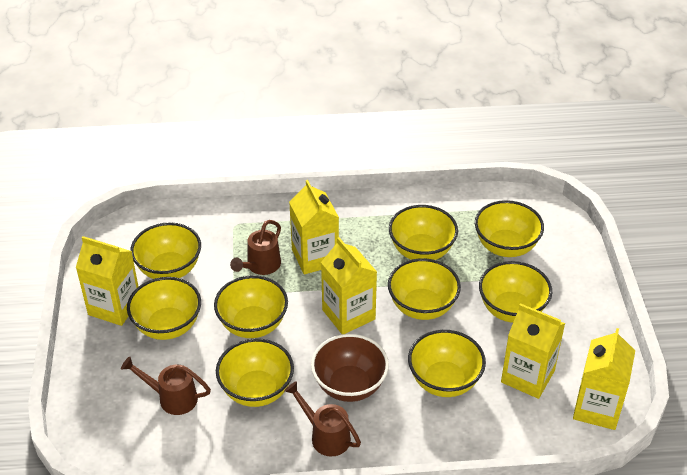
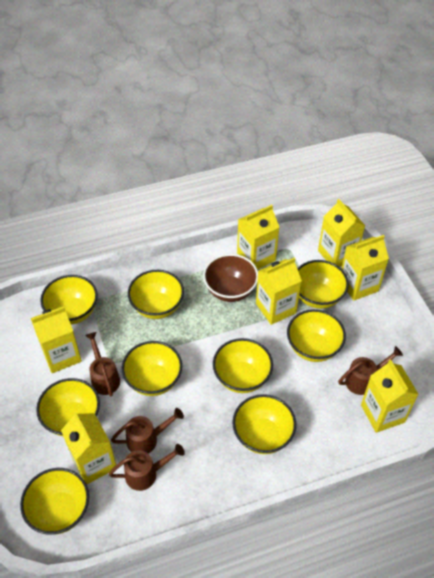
brown watering can: [121,356,211,415] [230,220,281,275] [284,381,361,456] = 3 -> [85,332,120,396] [109,444,185,491] [111,408,184,454] [338,346,403,395] = 4
yellow carton: [76,236,139,326] [289,180,339,274] [321,237,377,334] [501,303,565,399] [573,328,635,430] = 5 -> [31,307,82,373] [61,411,116,484] [237,205,279,270] [256,258,302,325] [318,199,365,267] [342,235,389,301] [361,359,418,433] = 7

